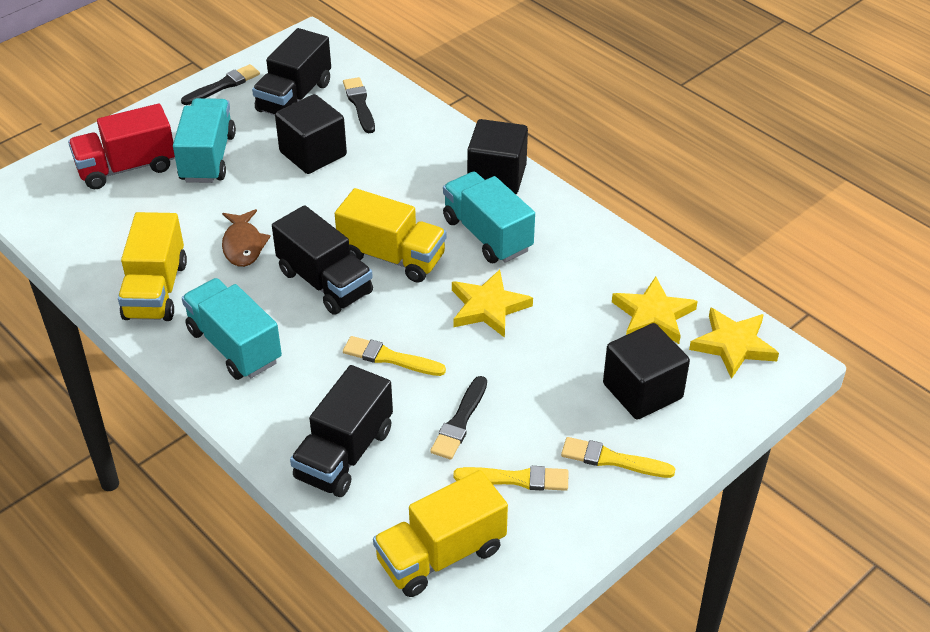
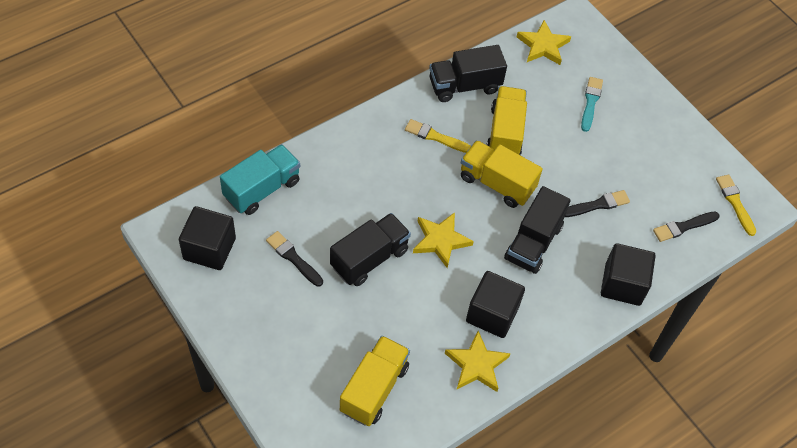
brown fish: [222,209,271,267] = 1 -> none = 0
red truck: [68,104,175,189] = 1 -> none = 0
turquoise brush: none = 0 -> [581,77,603,132] = 1
turquoise truck: [173,98,236,183] [182,278,282,380] [443,172,535,263] = 3 -> [220,144,300,215] = 1
yellow brush: [343,336,446,376] [453,466,569,491] [561,437,675,478] = 3 -> [405,119,471,153] [716,175,756,236] = 2

